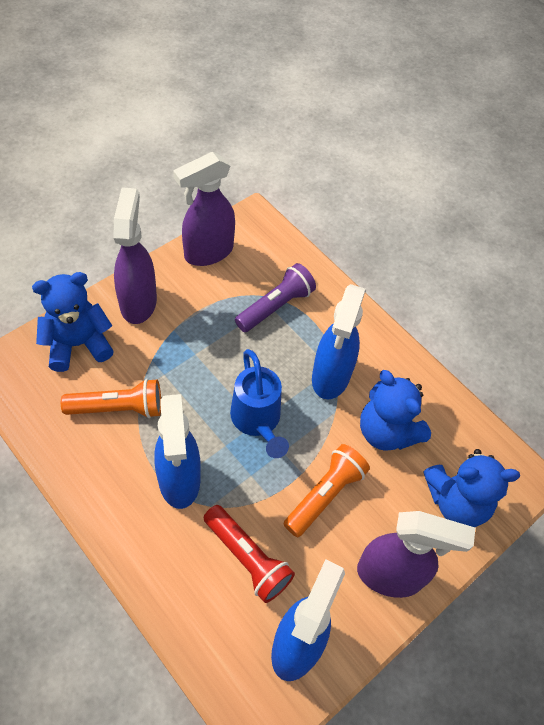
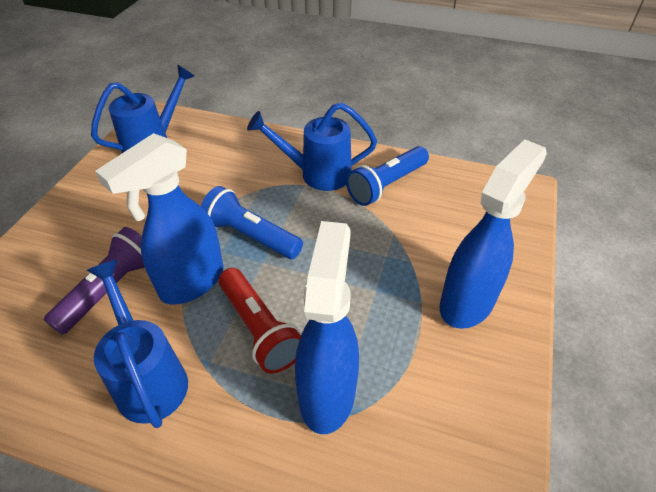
blue flashlight: none = 0 -> [201,186,303,259] [346,146,429,206] = 2
blue teddy bear: [32,272,114,372] [360,370,431,451] [423,449,520,527] = 3 -> none = 0
blue watering can: [230,349,289,458] = 1 -> [87,260,188,428] [91,64,194,153] [247,102,377,191] = 3
orange flashlight: [61,379,161,418] [284,444,370,537] = 2 -> none = 0
purple spray bottle: [113,187,157,324] [173,152,235,266] [357,511,475,598] = 3 -> none = 0

